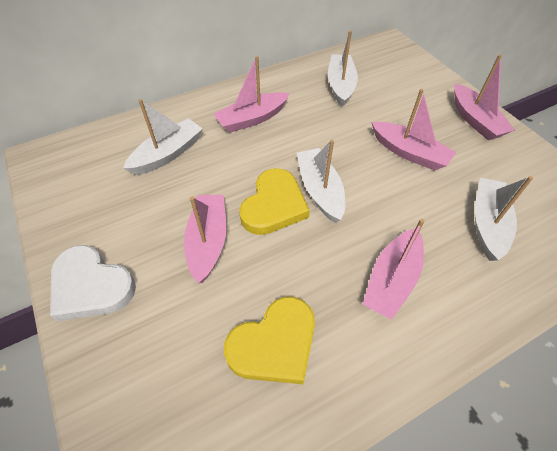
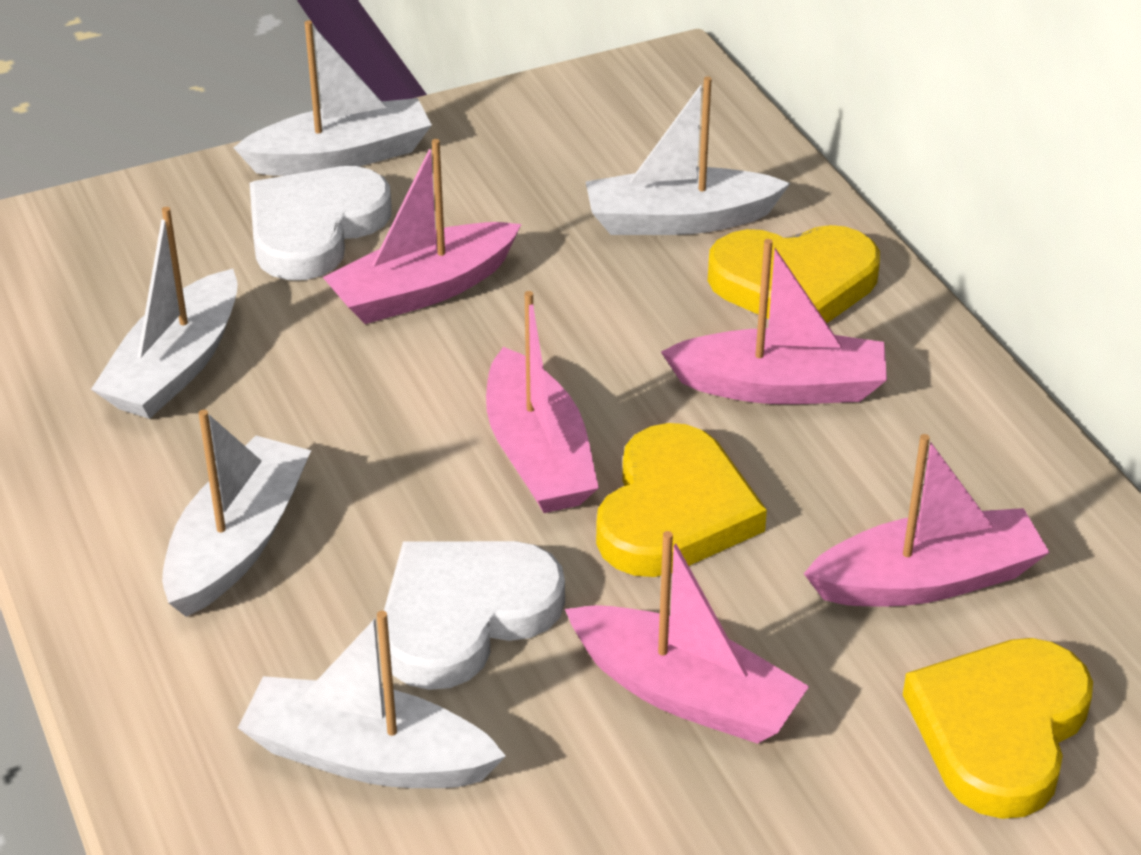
white boat: [123,99,203,175] [297,140,345,223] [328,30,358,107] [475,176,533,261] = 4 -> [91,207,238,419] [162,410,311,617] [234,20,432,176] [238,611,506,788] [585,76,790,235] = 5
white heart: [50,245,136,321] = 1 -> [250,166,392,280] [384,541,565,690] = 2
yellow heart: [224,297,315,384] [239,168,310,235] = 2 -> [596,423,767,577] [708,225,880,323] [903,638,1093,819] = 3

